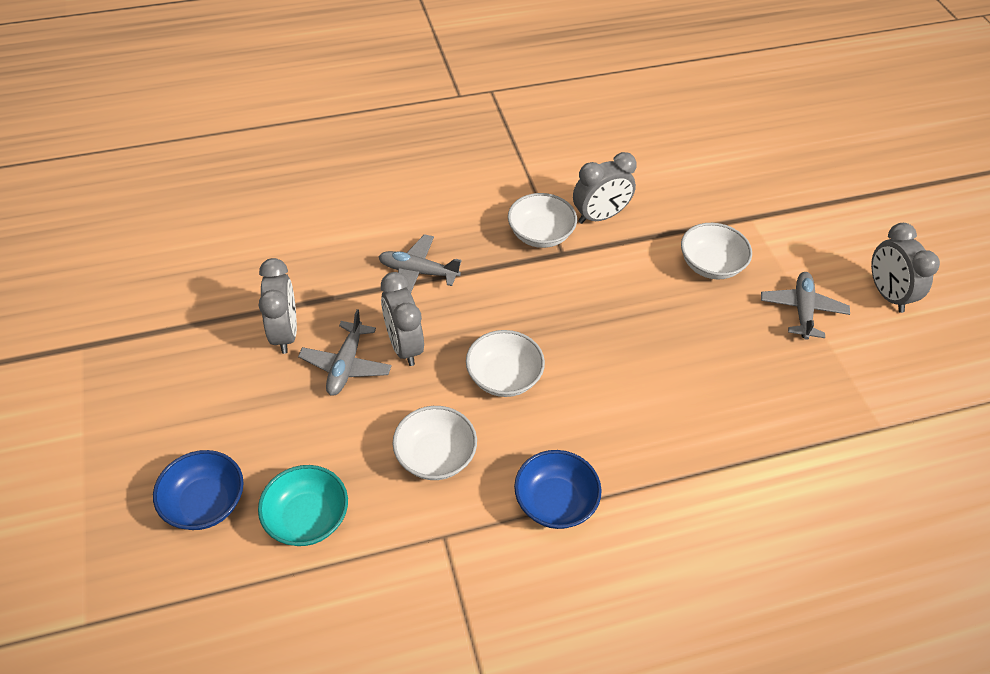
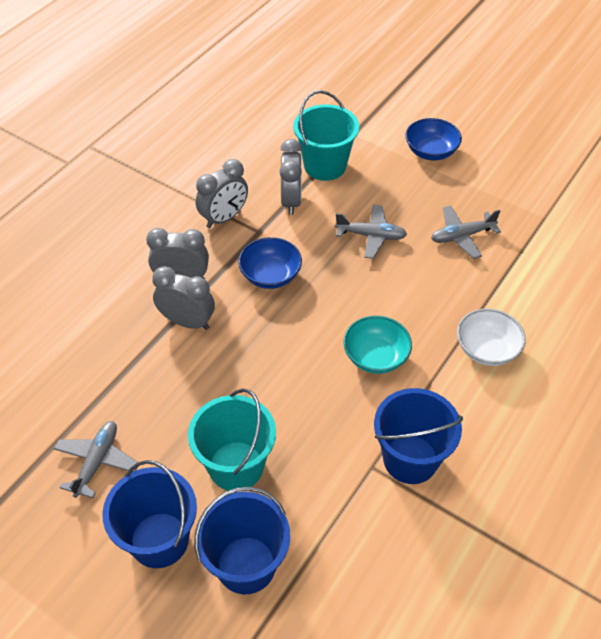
blue bucket: none = 0 -> [102,460,197,568] [195,487,290,594] [374,388,463,484] = 3
turquoise bucket: none = 0 -> [188,388,276,491] [293,90,359,181] = 2
white bowl: [393,406,477,480] [466,330,545,397] [508,193,577,248] [681,223,752,279] = 4 -> [457,309,526,366] = 1

